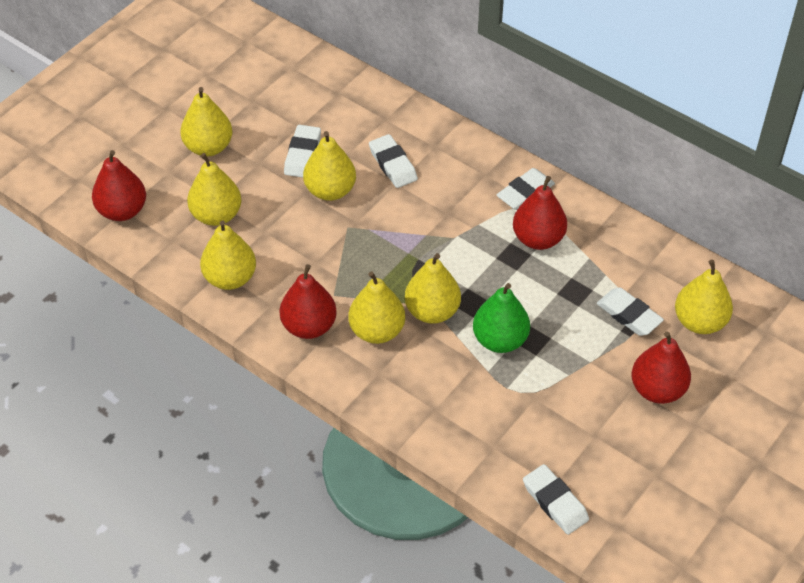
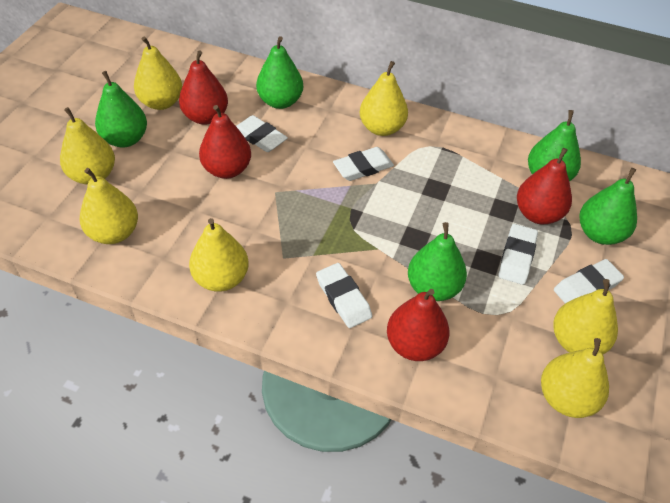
green pear: [473,283,530,353] = 1 -> [95,71,147,148] [256,36,303,109] [408,222,467,301] [528,110,581,181] [579,168,637,245] = 5

